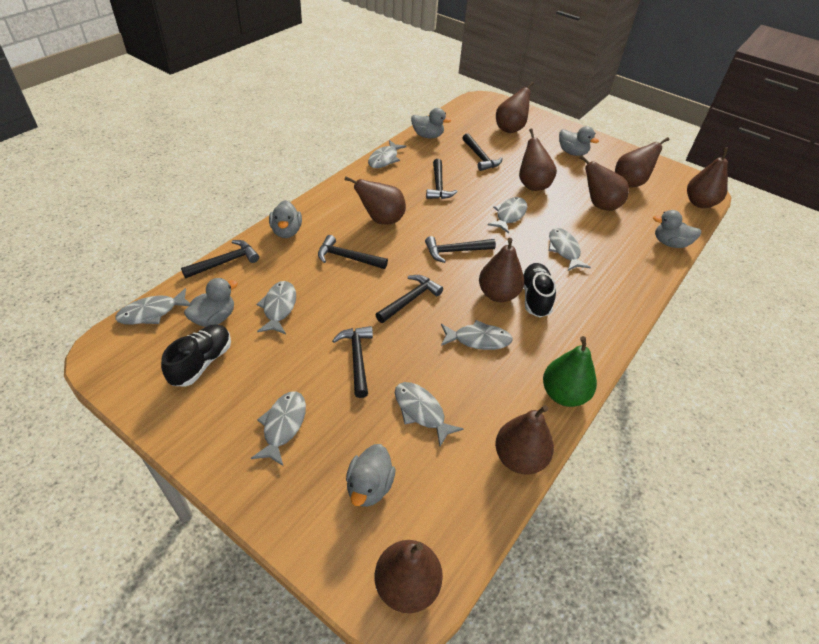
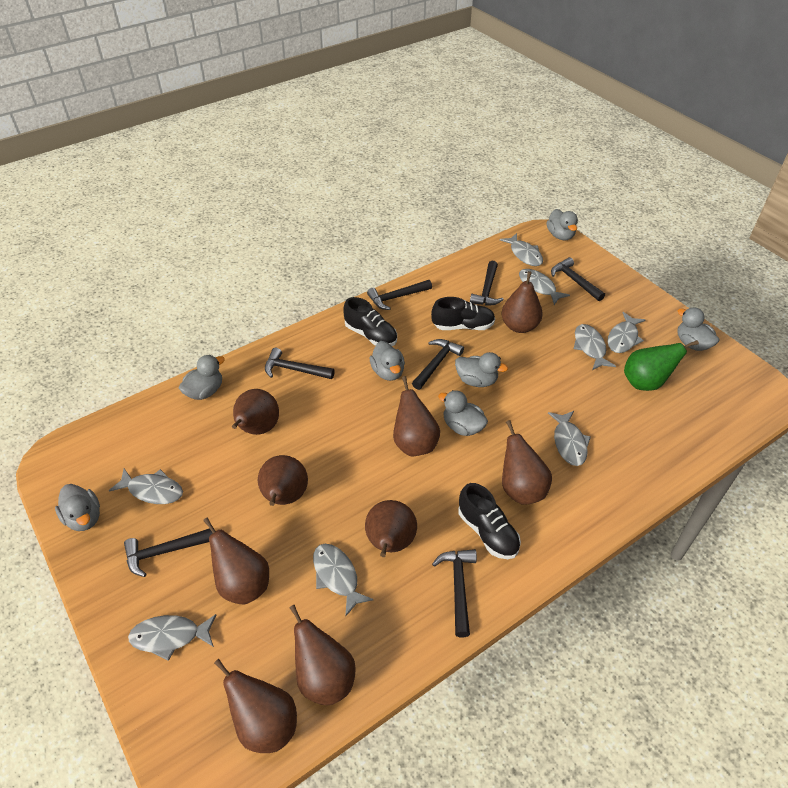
black shoe: [161,324,231,387] [523,263,556,317] = 2 -> [343,297,397,346] [431,297,495,330] [458,483,521,559] = 3
grey duck: [184,278,238,327] [269,200,302,238] [346,444,396,507] [411,108,451,138] [559,126,599,156] [653,210,702,248] = 6 -> [55,484,100,531] [179,355,225,400] [370,341,405,381] [438,390,488,436] [455,352,508,387] [547,209,578,240] [677,307,720,351] = 7

